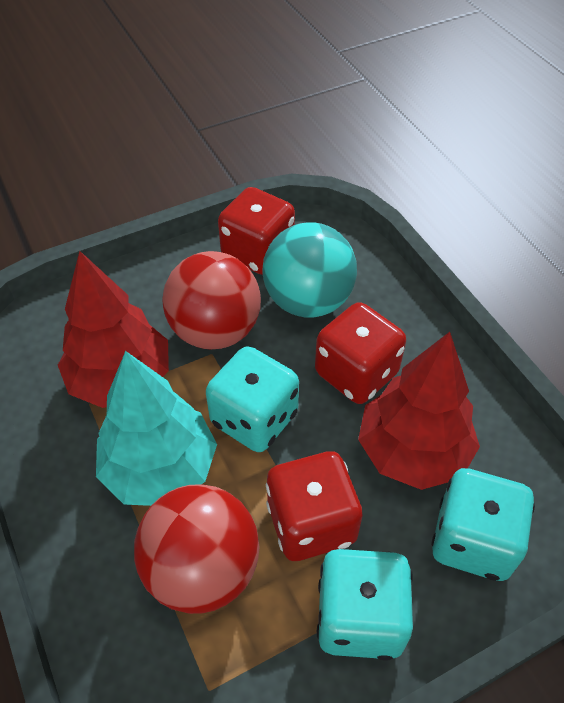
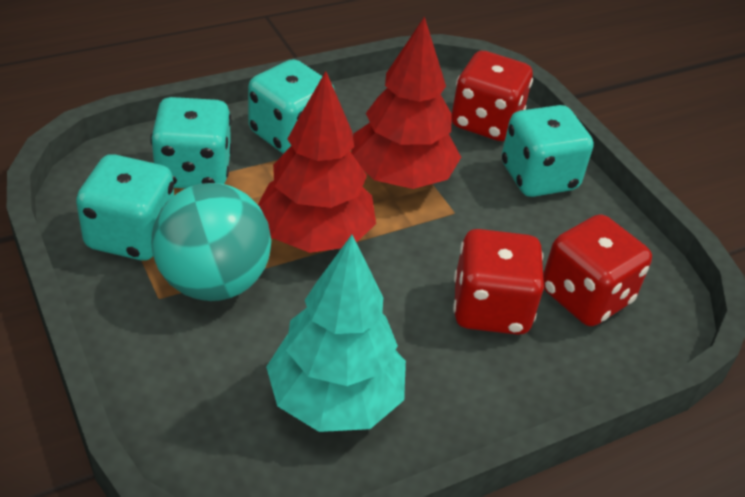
red ball: [134,484,260,614] [162,251,261,349] = 2 -> none = 0
turquoise dice: [206,346,299,452] [317,549,413,661] [431,468,535,581] = 3 -> [76,154,174,260] [150,97,232,188] [248,59,335,154] [502,105,593,197] = 4

